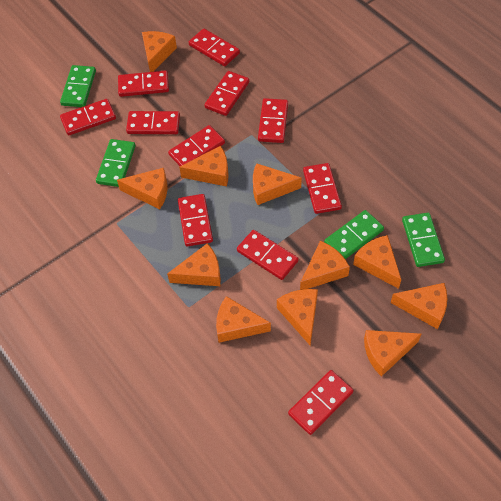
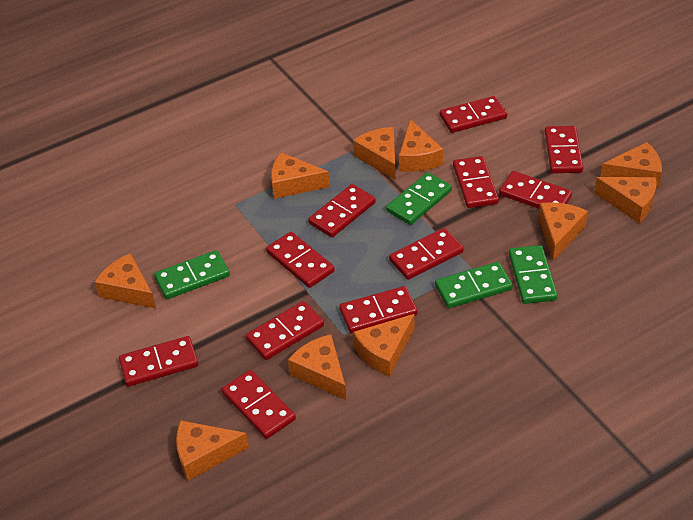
orange cheese: [117,168,167,209] [142,31,177,72] [167,243,221,286] [179,146,228,186] [216,296,271,343] [253,163,302,205] [277,289,318,346] [300,241,350,290] [353,235,401,289] [364,330,421,377] [391,283,447,329] = 11 -> [95,253,156,308] [176,420,249,481] [271,152,330,199] [288,334,346,400] [353,127,396,180] [353,314,414,376] [399,119,443,172] [538,202,588,261] [594,177,657,223] [601,142,662,188] = 10

